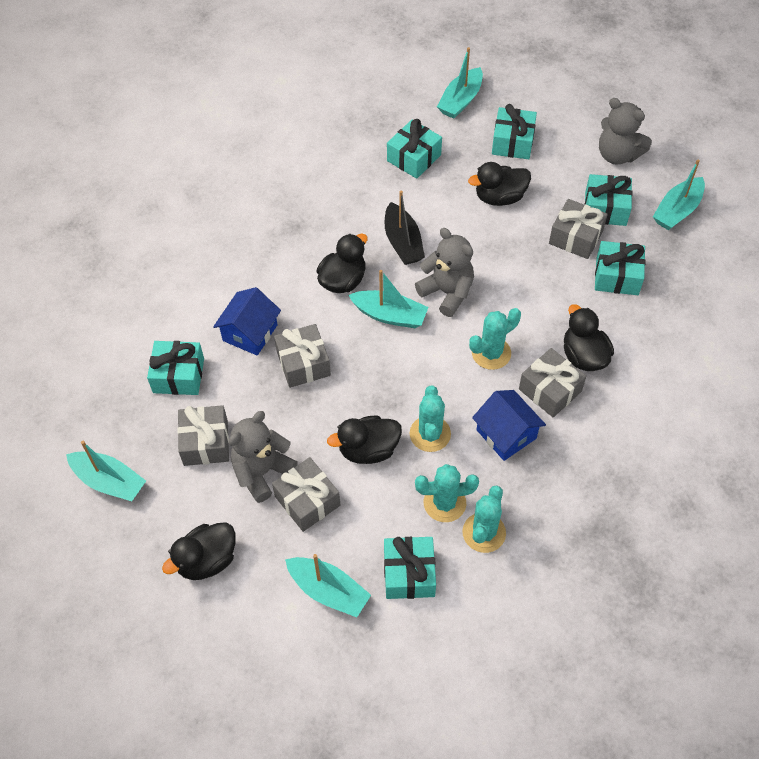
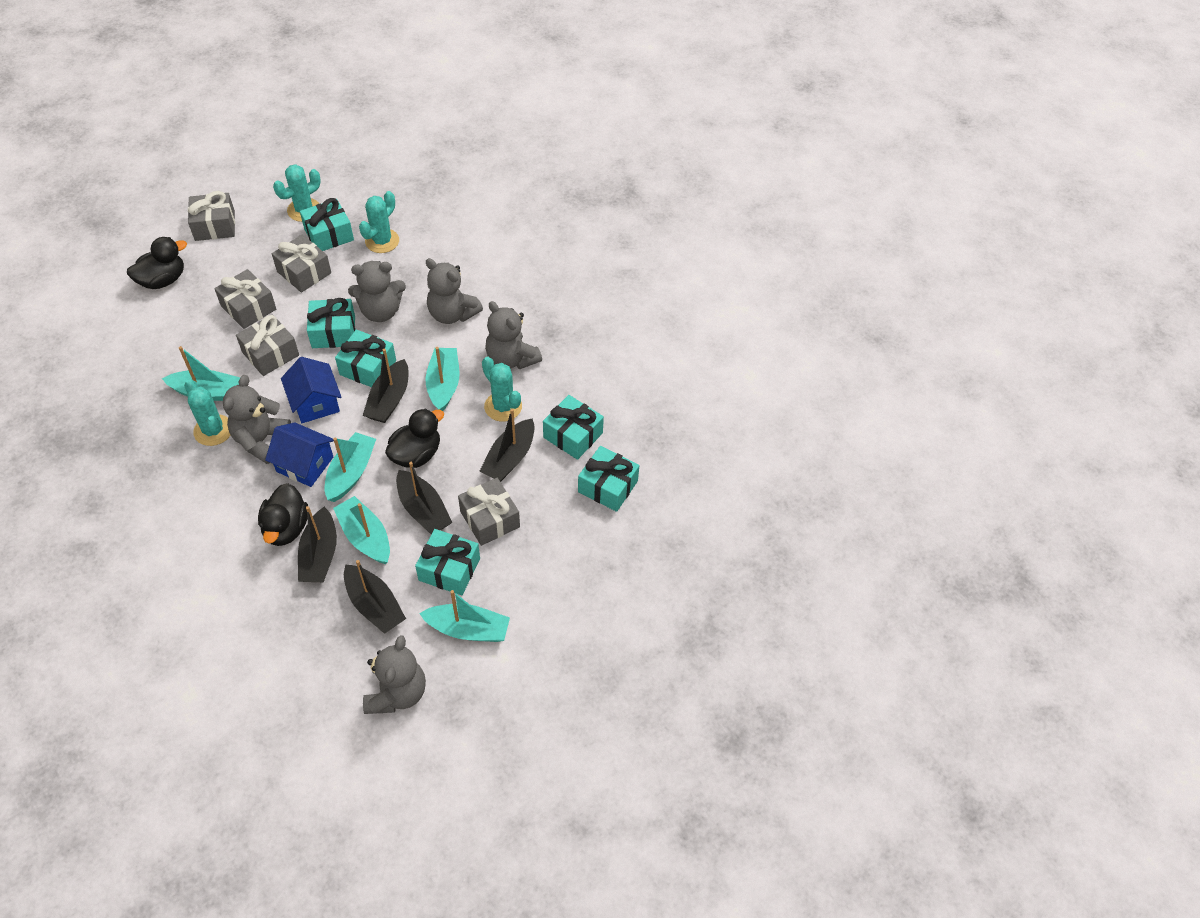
black boat: [385,191,425,265] = 1 -> [298,506,337,582] [344,560,406,634] [363,349,408,423] [396,462,452,534] [480,409,534,482] = 5
black duck: [162,523,235,580] [317,234,368,293] [327,415,402,464] [468,162,531,206] [564,304,614,371] = 5 -> [127,237,187,289] [258,483,308,546] [385,408,444,468] = 3
grey teddy bear: [229,411,298,503] [415,228,474,317] [599,98,652,165] = 3 -> [223,375,291,464] [348,261,406,322] [363,635,426,714] [426,258,483,324] [485,301,542,369] = 5

